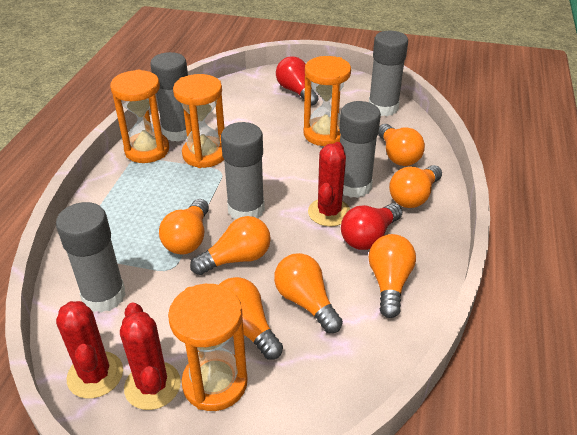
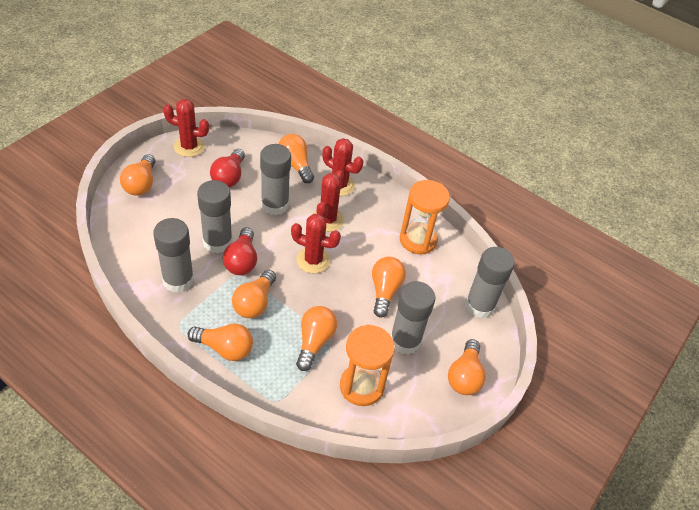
orange hourglass: [110,70,169,163] [168,284,247,411] [173,74,224,168] [304,56,351,146] = 4 -> [340,324,395,406] [400,180,450,255] = 2
red cactus: [56,301,123,399] [120,302,181,410] [308,142,350,227] = 3 -> [163,99,209,157] [291,214,341,273] [313,170,344,232] [322,138,363,196] = 4

